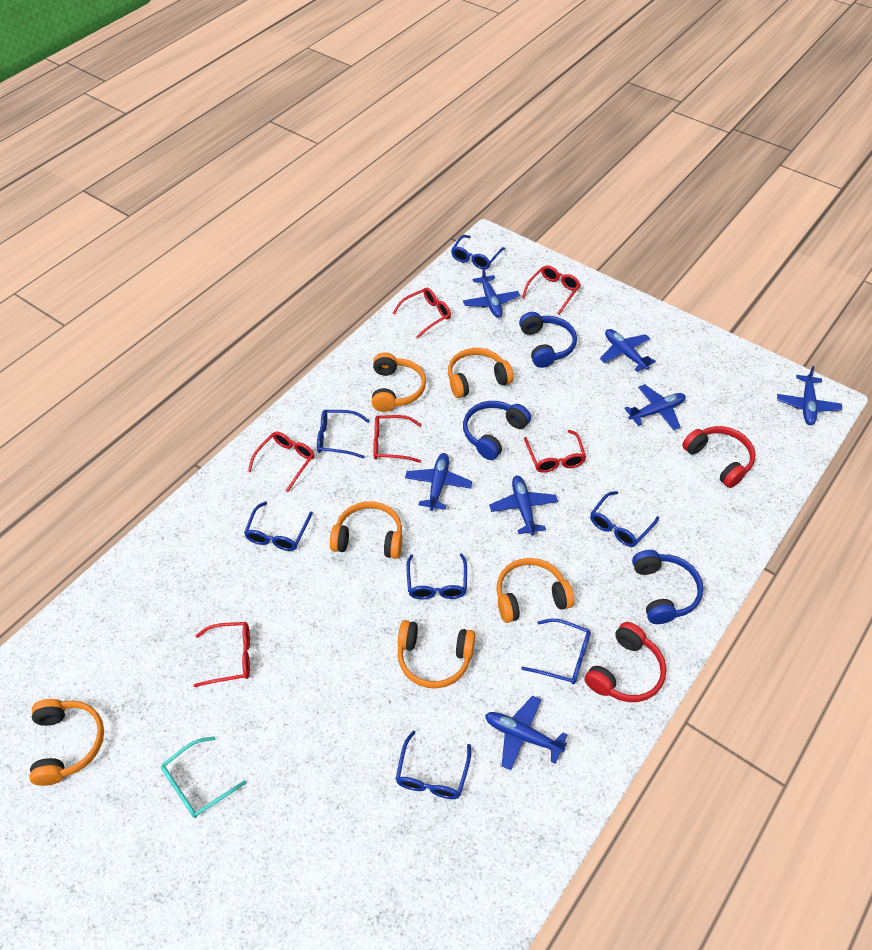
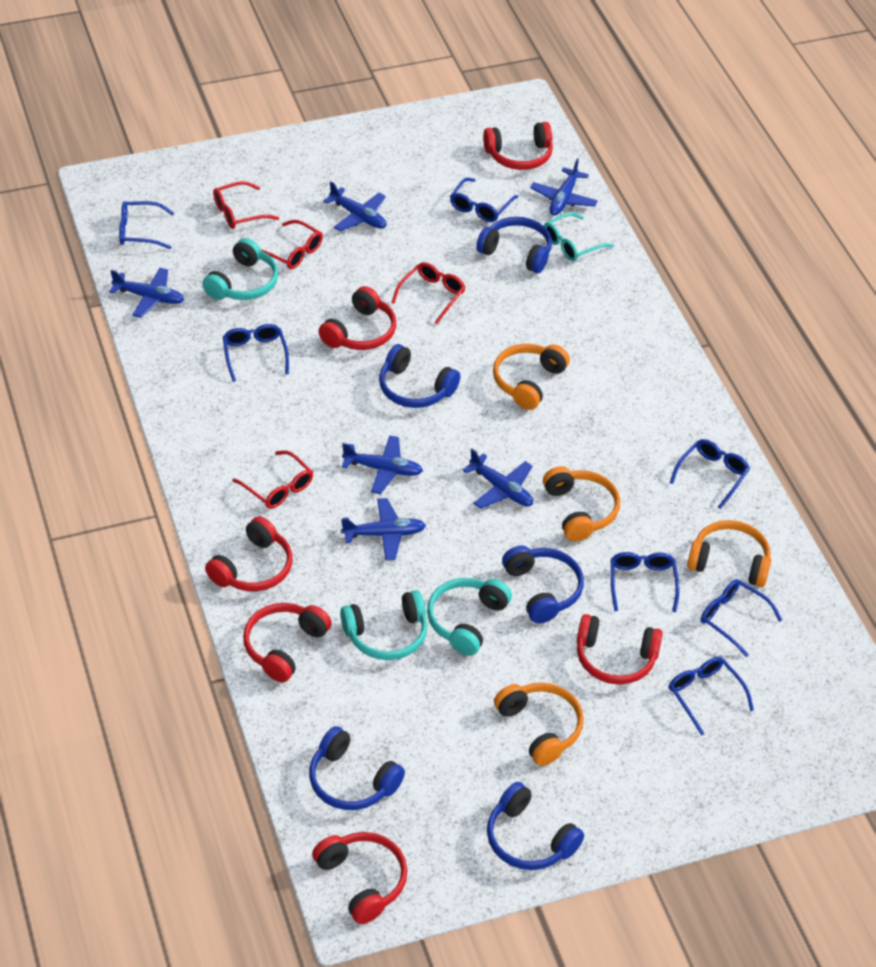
blue headphones: [463,401,531,460] [519,312,577,368] [632,550,703,624] = 3 -> [309,726,405,810] [379,344,460,408] [476,217,552,273] [487,782,584,870] [502,546,584,623] = 5
blue plane: [405,453,472,511] [463,267,520,318] [485,696,567,770] [489,476,558,535] [600,329,656,372] [624,384,685,430] [777,366,842,425] = 7 -> [109,268,184,318] [323,181,387,231] [341,498,426,561] [342,435,423,494] [462,449,533,509] [530,158,598,216] = 6
orange headphones: [29,699,104,786] [330,501,402,559] [372,352,426,412] [398,620,475,688] [448,348,514,398] [496,558,574,623] = 6 -> [493,344,570,410] [494,683,584,766] [543,466,620,542] [687,520,771,587] = 4
red glasses: [194,622,250,687] [248,432,315,492] [373,415,422,463] [393,288,451,339] [522,265,580,314] [524,430,586,473] = 6 -> [213,181,279,229] [232,450,313,509] [261,220,323,269] [391,262,466,324] = 4
red headphones: [585,622,666,702] [682,426,755,488] = 2 -> [205,516,293,591] [243,603,332,682] [312,832,407,924] [319,286,396,350] [483,122,553,170] [577,614,663,685] = 6
turquoise headphones: none = 0 -> [202,238,278,300] [340,590,427,660] [427,578,512,656] = 3

